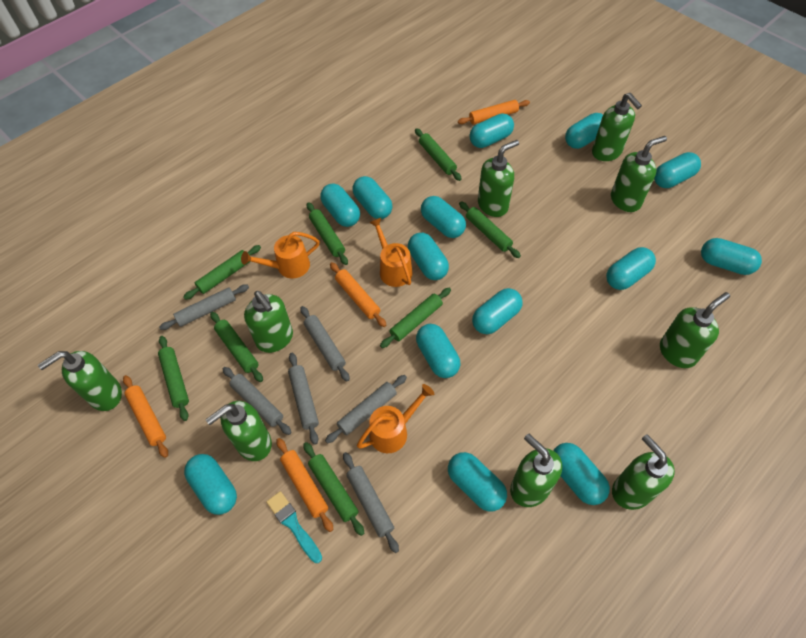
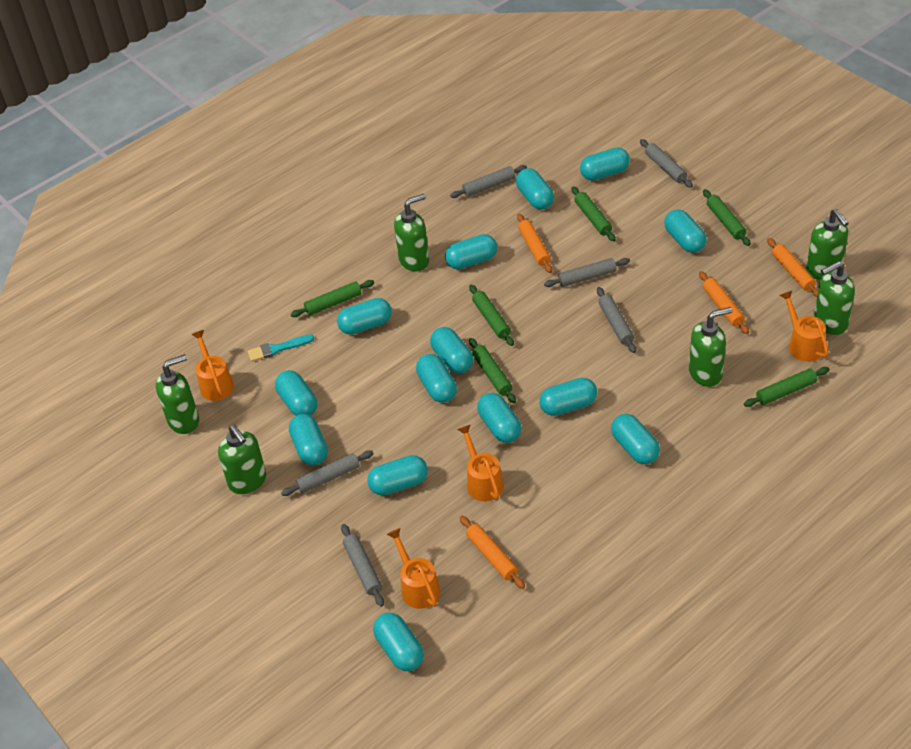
green rolling pin: [158,336,189,421] [183,245,261,300] [210,312,263,382] [303,442,365,536] [307,202,348,265] [380,288,451,348] [415,128,462,181] [459,201,521,258] = 8 -> [291,280,374,317] [469,285,514,346] [469,338,516,403] [571,186,616,241] [703,189,751,246] [744,367,830,407] = 6
green soap dispenser: [38,351,122,411] [206,401,272,461] [244,291,293,353] [478,140,519,217] [510,434,562,507] [592,93,642,161] [611,136,667,212] [612,434,675,510] [660,292,730,368] = 9 -> [156,354,199,434] [218,425,266,494] [394,194,429,271] [689,307,732,387] [806,209,849,280] [814,261,855,335] = 6
orange watering can: [241,232,320,278] [357,384,434,453] [369,218,413,287] = 3 -> [192,330,234,401] [387,528,440,609] [457,425,504,502] [780,291,828,362] = 4

